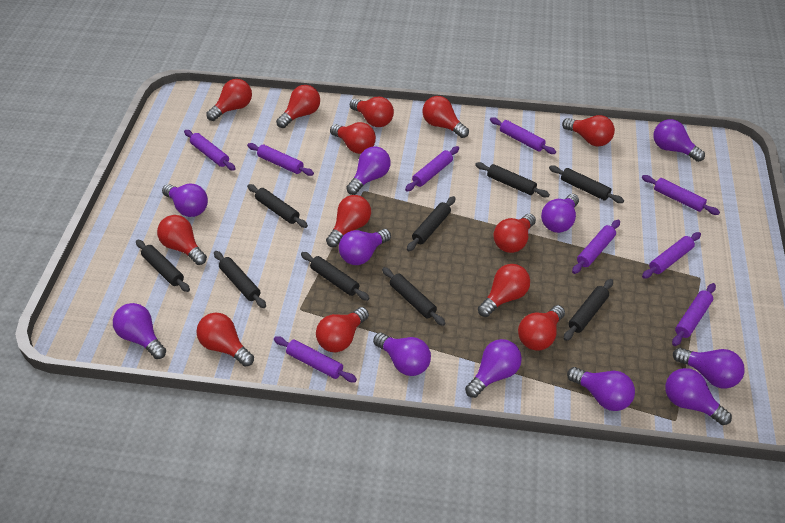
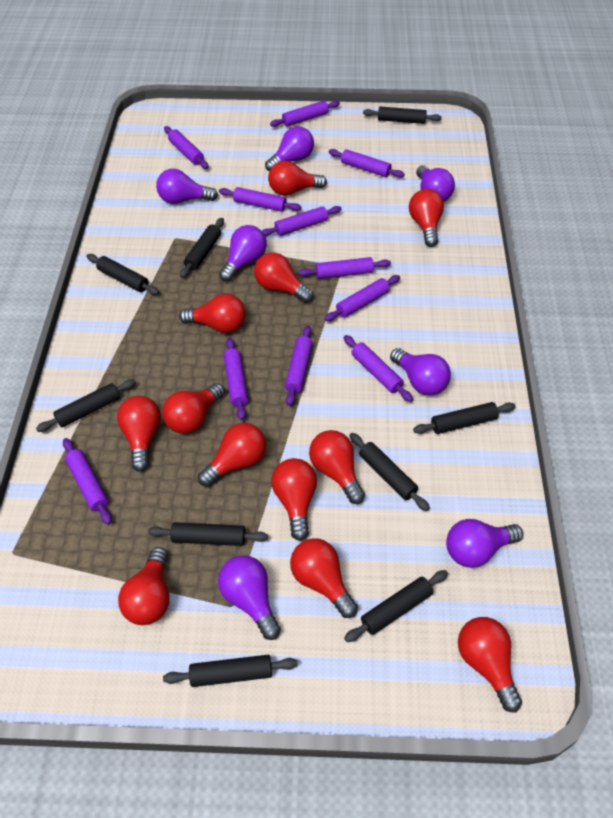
purple light bulb: [113,303,166,359] [162,184,208,217] [339,229,391,265] [346,146,391,195] [373,333,431,376] [465,339,522,398] [541,194,579,233] [567,367,635,411] [653,119,705,162] [665,368,732,425] [673,347,745,388] = 11 -> [156,169,218,204] [218,555,281,640] [219,225,267,282] [265,126,314,171] [390,348,451,395] [416,165,455,202] [446,519,523,568] = 7
purple rolling pin: [184,130,236,171] [247,143,314,176] [274,336,357,382] [405,146,459,191] [490,117,556,154] [572,220,620,274] [642,175,720,215] [642,232,701,279] [672,283,716,346] = 9 -> [63,438,112,525] [164,126,209,169] [219,187,301,212] [224,337,248,420] [262,206,342,237] [270,100,340,127] [285,325,313,406] [298,257,391,279] [324,275,400,321] [329,149,405,178] [343,335,413,402] = 11
red light bulb: [157,215,207,265] [196,313,254,367] [206,79,252,121] [276,85,320,128] [316,307,369,352] [326,195,371,247] [330,122,376,154] [350,97,394,127] [423,96,469,138] [478,264,530,317] [493,214,536,253] [518,305,565,351] [562,115,615,146] = 13 -> [117,396,161,472] [118,547,170,625] [162,383,225,434] [179,294,246,333] [198,423,266,487] [254,253,313,303] [268,161,327,196] [271,458,317,541] [290,538,358,618] [309,430,365,504] [409,189,444,247] [458,617,522,712] = 12

